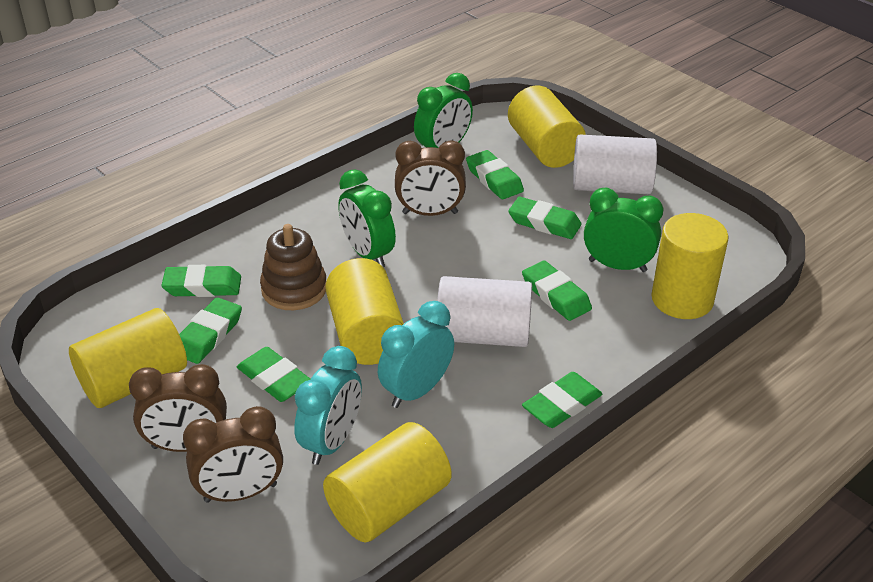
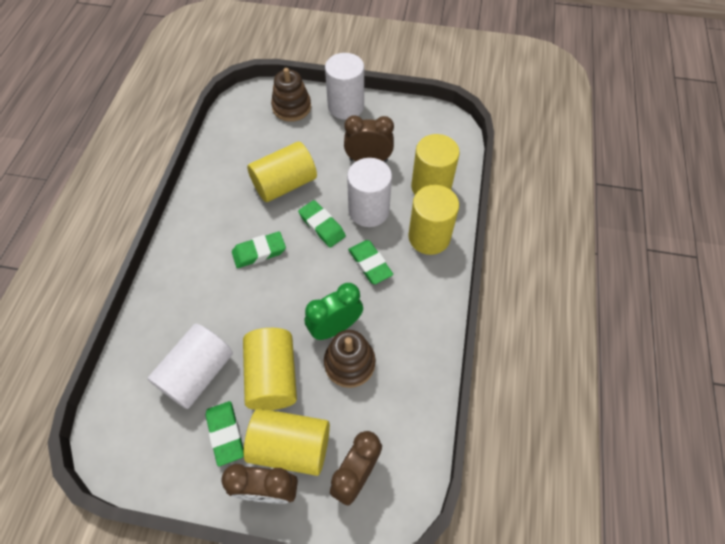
brown stacking toy: [260,224,326,310] = 1 -> [271,68,311,122] [324,330,375,388] = 2
green clock: [338,169,396,267] [414,73,473,148] [584,188,663,272] = 3 -> [305,283,363,340] = 1
green eraser: [161,265,241,297] [179,297,242,364] [237,347,310,402] [466,150,524,199] [508,197,582,239] [522,260,592,321] [522,372,603,428] = 7 -> [206,401,244,466] [232,232,286,268] [298,200,346,247] [348,240,393,285] = 4
turquoise clock: [294,346,362,465] [378,301,454,408] = 2 -> none = 0
white cylinder: [437,276,532,347] [573,134,657,194] = 2 -> [148,324,233,409] [325,53,364,120] [347,158,392,227] = 3

